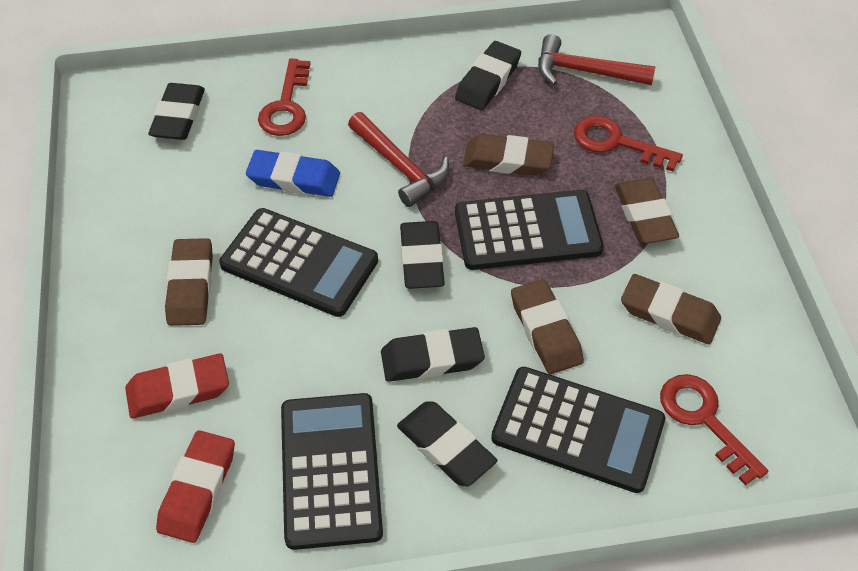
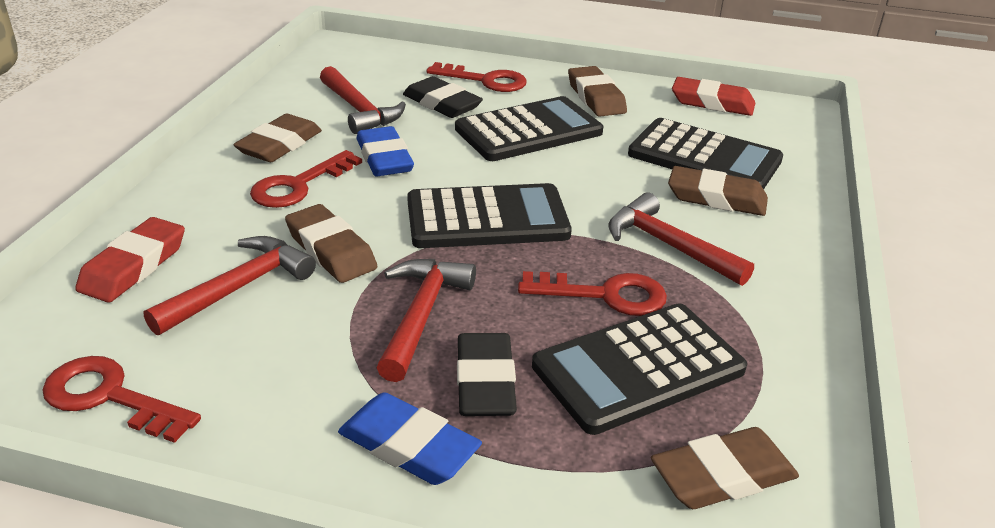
black eraser: [148,83,205,140] [381,327,485,382] [397,402,497,486] [400,221,445,289] [455,41,521,110] = 5 -> [403,76,483,118] [457,333,517,416] = 2
blue eraser: [246,150,340,197] = 1 -> [338,392,482,485] [356,126,414,176] = 2
red hammer: [348,112,449,207] [538,34,656,85] = 2 -> [144,236,316,335] [320,66,406,134] [377,259,476,382] [609,192,754,286] = 4
red key: [258,59,310,136] [574,116,683,172] [660,374,768,485] = 3 -> [42,356,201,443] [250,150,362,208] [427,62,527,92] [518,271,667,316] = 4

